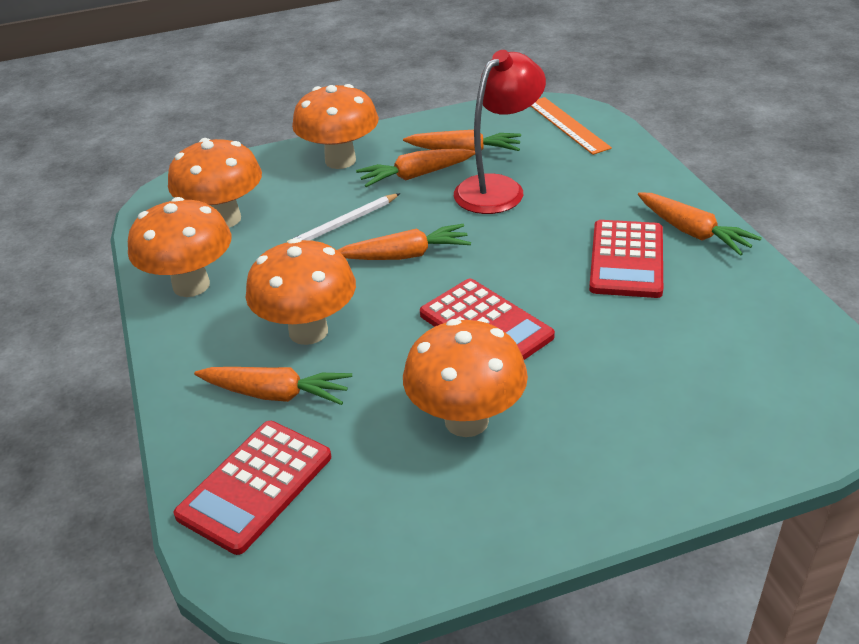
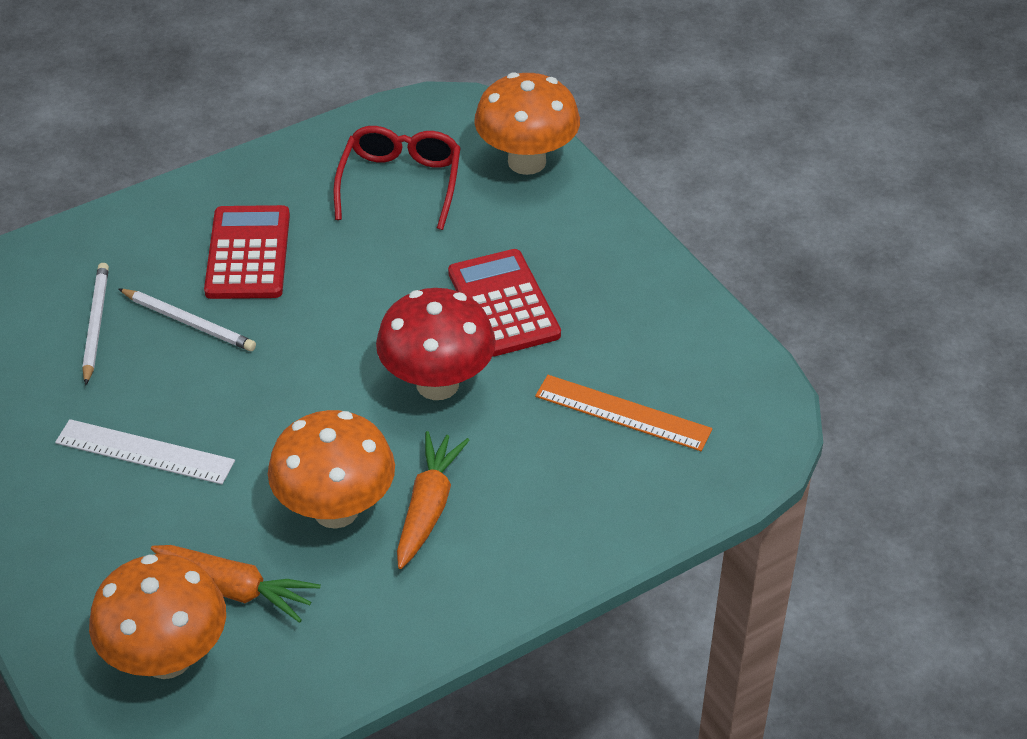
orange carrot: [194,367,352,405] [337,224,471,260] [356,149,475,187] [403,130,521,155] [638,192,762,256] = 5 -> [151,545,321,623] [397,431,470,569] = 2
orange mushroom: [128,197,232,297] [168,138,262,228] [246,238,356,345] [292,84,379,169] [403,319,528,437] = 5 -> [89,554,226,679] [268,410,395,529] [474,72,580,175] = 3
red calculator: [173,421,331,555] [420,279,555,360] [589,220,663,298] = 3 -> [204,205,290,299] [448,249,561,357] = 2
red glasses: none = 0 -> [333,126,461,230] = 1
red lamp: [454,50,546,214] = 1 -> none = 0
red mushroom: none = 0 -> [376,288,496,400] = 1
white pencil: [286,193,400,243] = 1 -> [82,263,109,385] [118,288,256,351] = 2
white ruler: none = 0 -> [55,419,235,484] = 1

